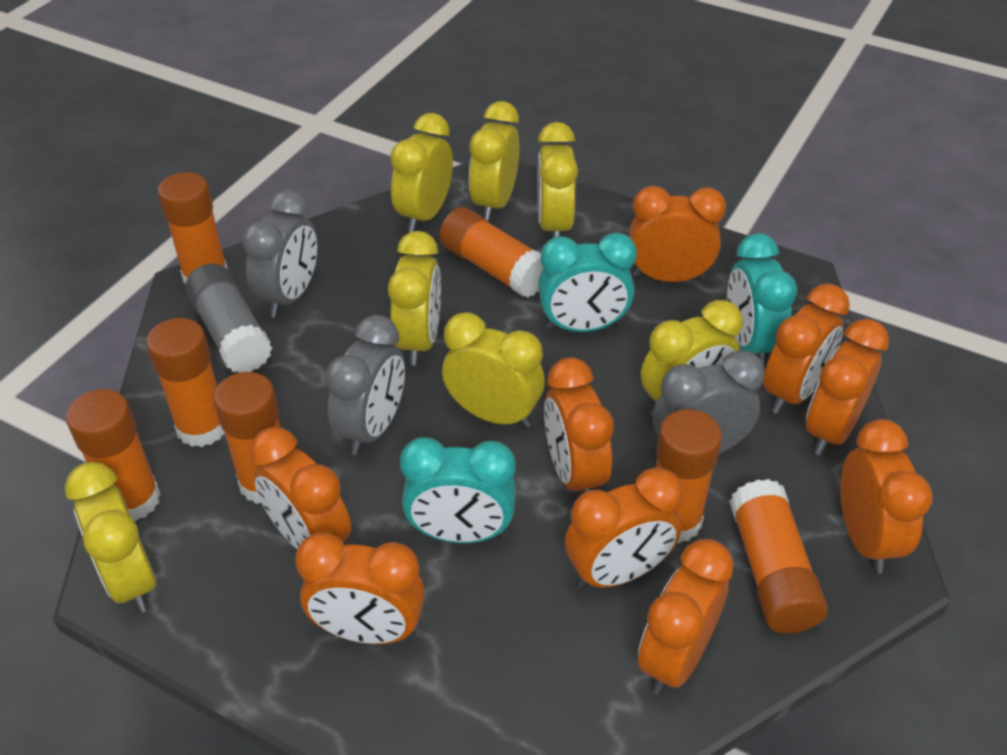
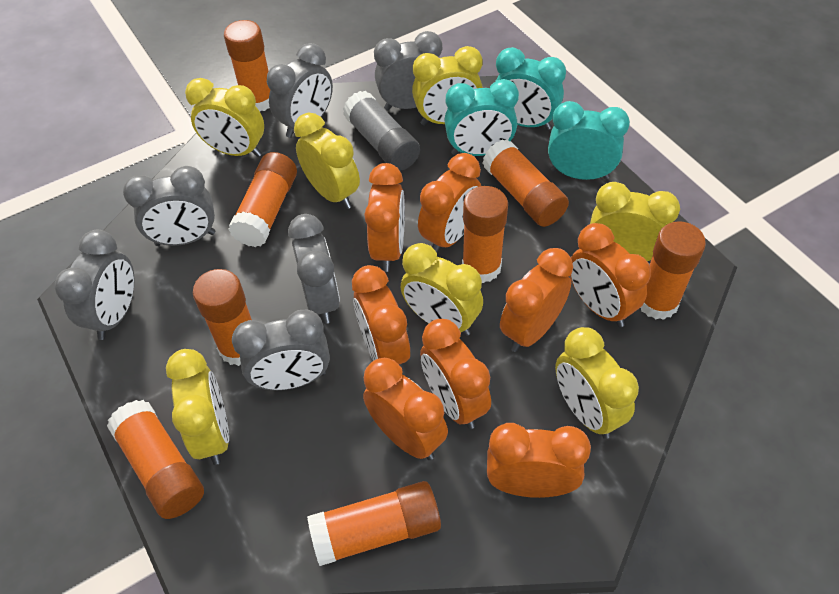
grey clock: [242,189,317,318] [325,315,405,455] [653,350,765,454] = 3 -> [55,230,135,340] [123,166,215,246] [232,309,330,390] [267,43,333,138] [288,214,340,324] [374,31,442,111] = 6
orange clock: [250,427,351,549] [295,533,425,644] [544,358,614,495] [565,467,683,590] [629,186,726,282] [638,539,734,695] [763,283,850,414] [806,319,889,456] [840,419,933,574] = 9 -> [352,265,410,364] [363,358,448,460] [364,163,405,272] [418,153,481,253] [420,319,491,429] [487,423,591,498] [500,248,573,352] [570,223,651,327] = 8
orange glue stick: [66,389,161,522] [146,318,225,447] [158,172,228,284] [213,372,280,504] [439,207,543,298] [656,409,722,543] [729,479,828,634] = 7 -> [107,400,204,519] [193,269,252,366] [224,20,270,111] [228,152,297,247] [307,481,441,566] [462,186,508,283] [482,139,569,227] [640,221,706,320] = 8

